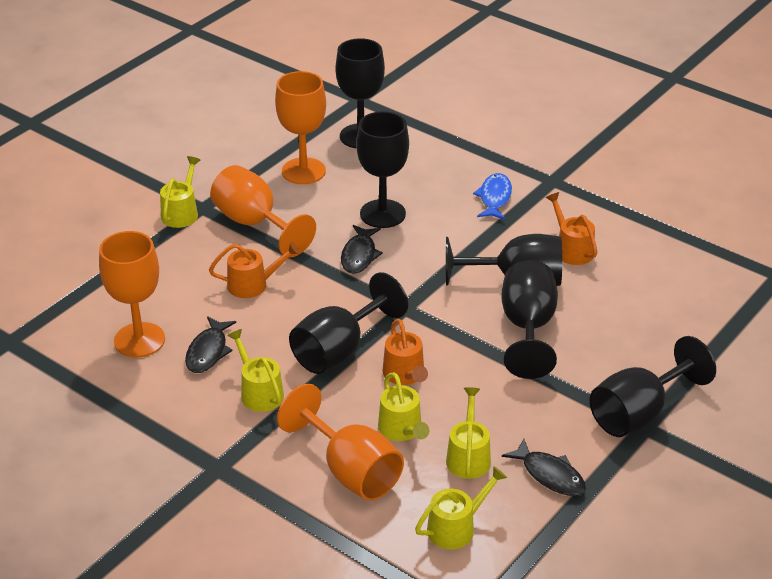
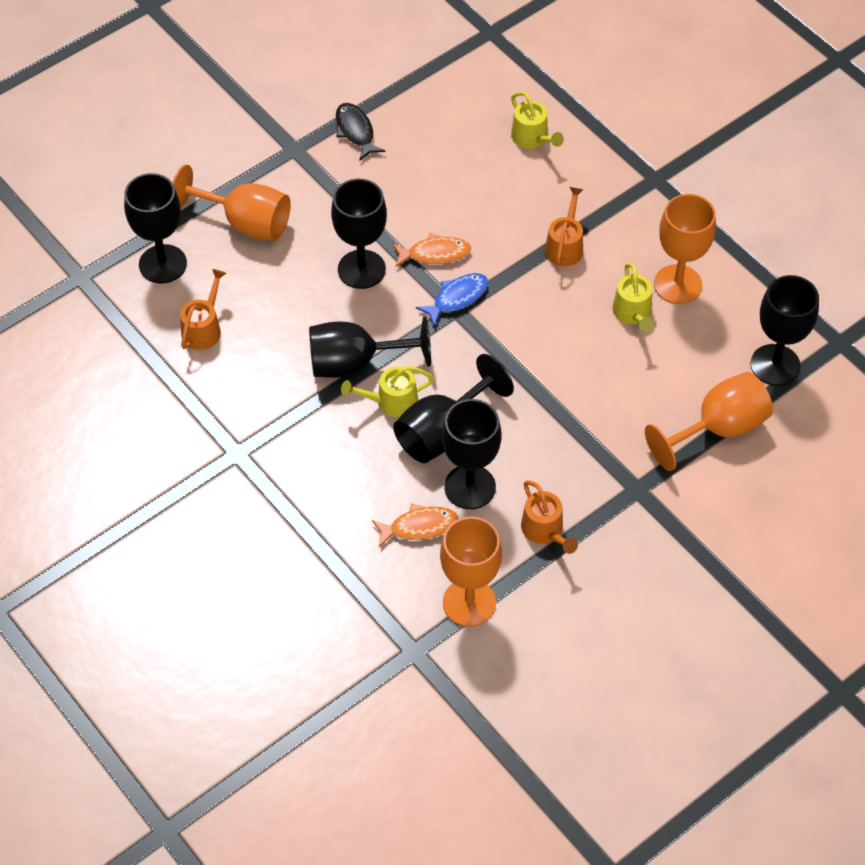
black fish: [185,316,236,373] [341,225,383,274] [502,438,586,496] = 3 -> [336,103,385,160] = 1
orange fish: none = 0 -> [372,503,458,547] [393,233,471,267] = 2
yellow watering can: [160,156,200,228] [227,329,284,412] [378,372,429,441] [415,466,507,549] [446,387,491,479] = 5 -> [341,366,434,417] [511,91,564,148] [612,263,654,332] = 3

